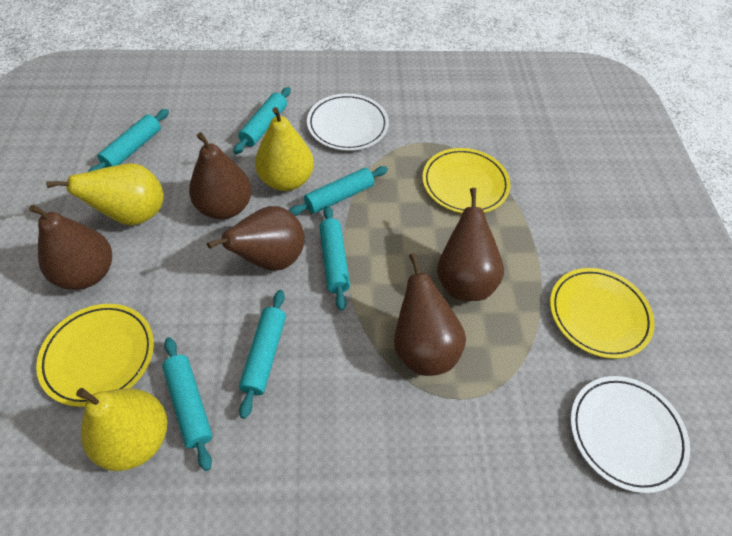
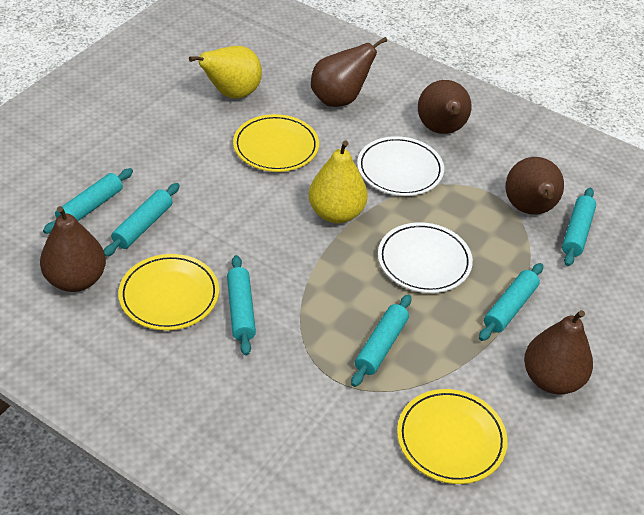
yellow pear: [46,163,163,225] [76,388,167,471] [255,107,314,191] = 3 -> [189,46,262,99] [308,141,368,223] = 2

